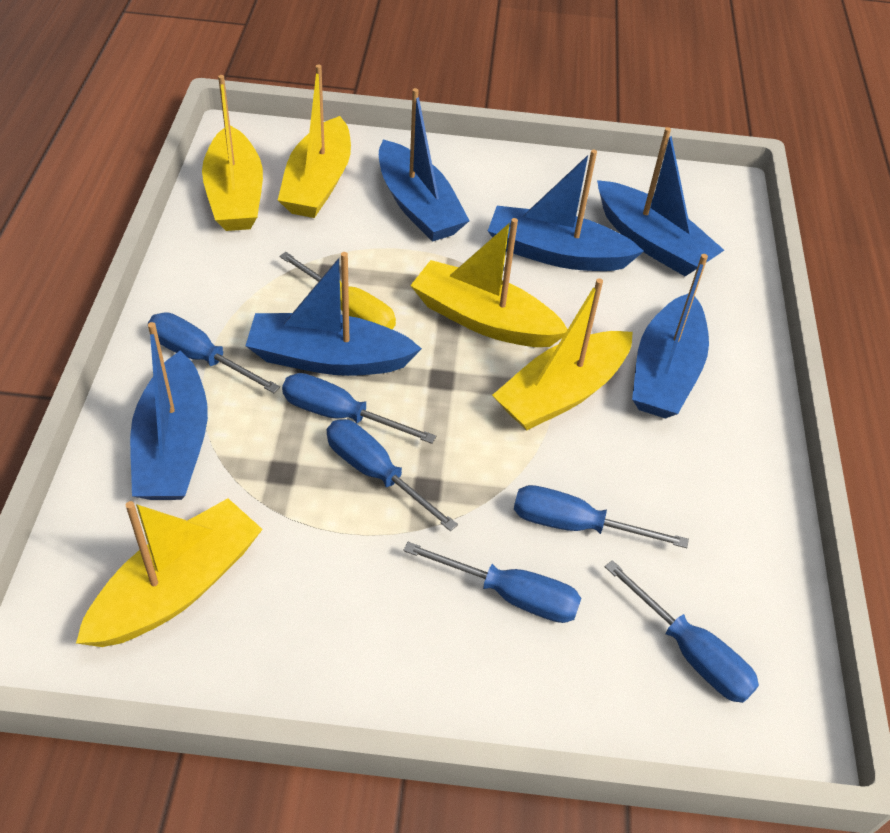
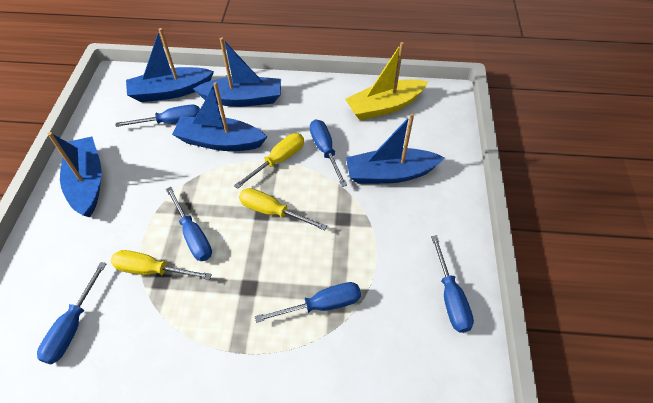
blue boat: [130,322,208,500] [246,252,422,376] [379,88,470,242] [488,150,644,271] [597,127,724,276] [632,254,709,418] = 6 -> [48,132,102,217] [126,28,214,102] [172,82,267,151] [193,37,281,107] [346,114,444,184] = 5
yellow boat: [76,498,263,647] [202,75,263,231] [278,65,351,218] [410,218,568,347] [492,278,633,430] = 5 -> [345,42,428,120] = 1
yellow screwdriver: [279,252,396,329] = 1 -> [111,250,212,280] [234,133,304,189] [239,188,327,231] = 3

